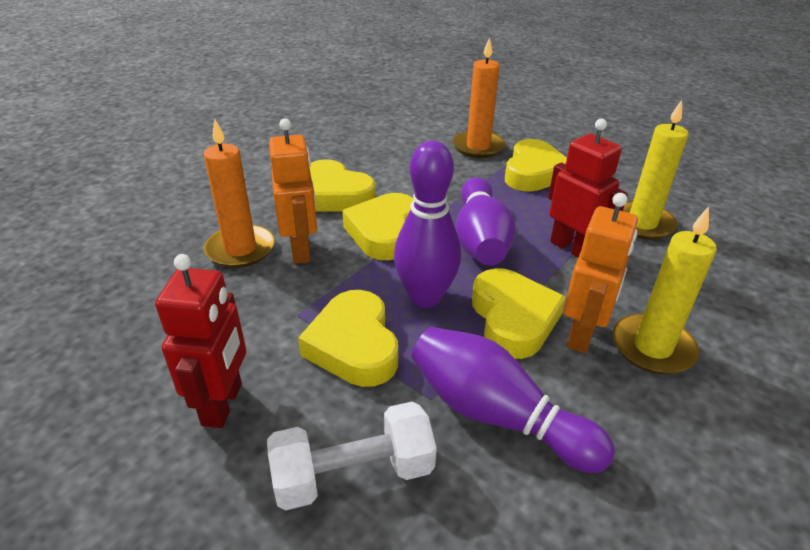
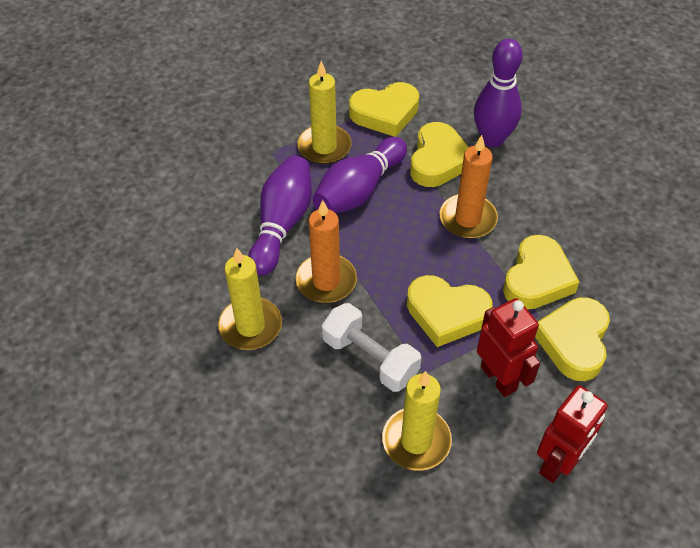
orange robot: [269,118,317,264] [564,193,638,353] = 2 -> none = 0
yellow candle: [613,207,717,374] [623,100,689,240] = 2 -> [218,248,282,350] [297,61,352,164] [382,371,452,470] = 3

